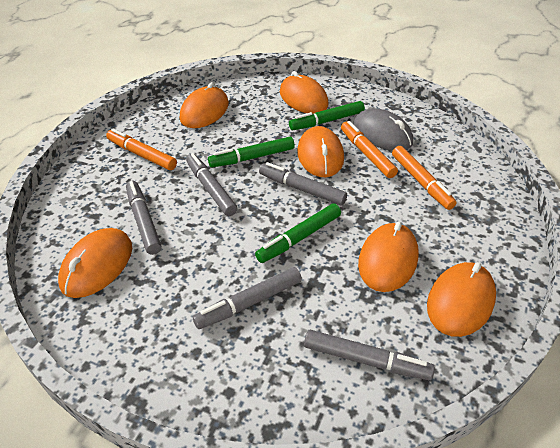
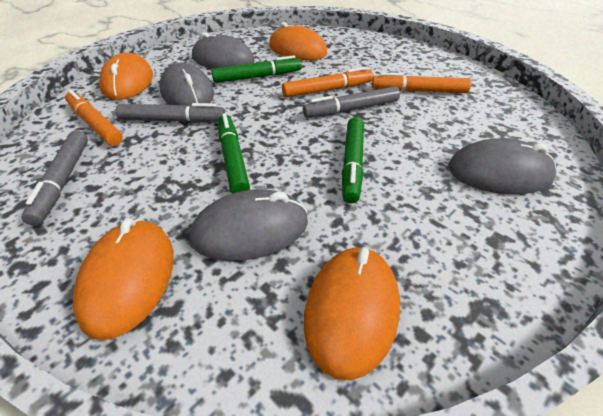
grey marker: [126,181,162,255] [186,153,238,216] [193,267,302,329] [259,162,347,205] [304,330,434,380] = 5 -> [22,130,88,226] [116,103,225,123] [303,86,400,118] = 3
grey mouse: [353,108,413,151] = 1 -> [160,63,214,106] [189,189,308,261] [192,32,255,69] [448,138,556,194] = 4
orange mouse: [58,228,132,298] [180,82,229,128] [280,71,329,114] [297,126,344,177] [358,221,419,292] [427,262,496,337] = 6 -> [73,218,174,341] [99,53,153,100] [269,22,327,60] [304,247,400,380] = 4

